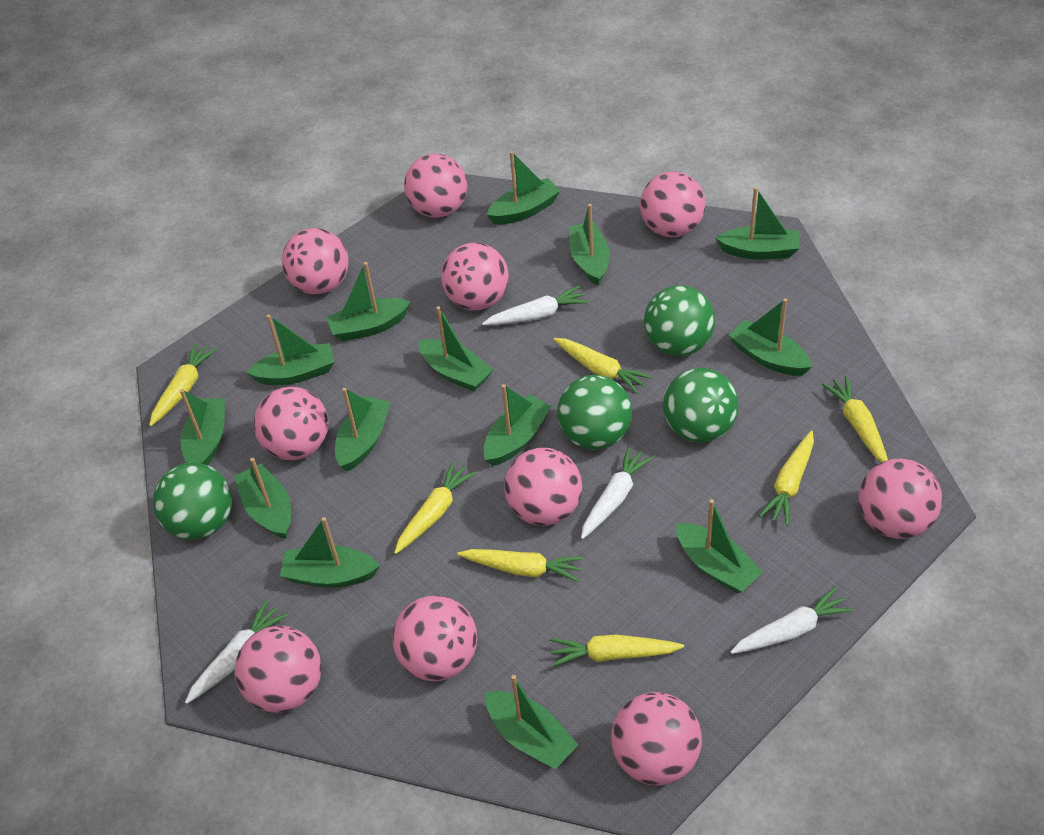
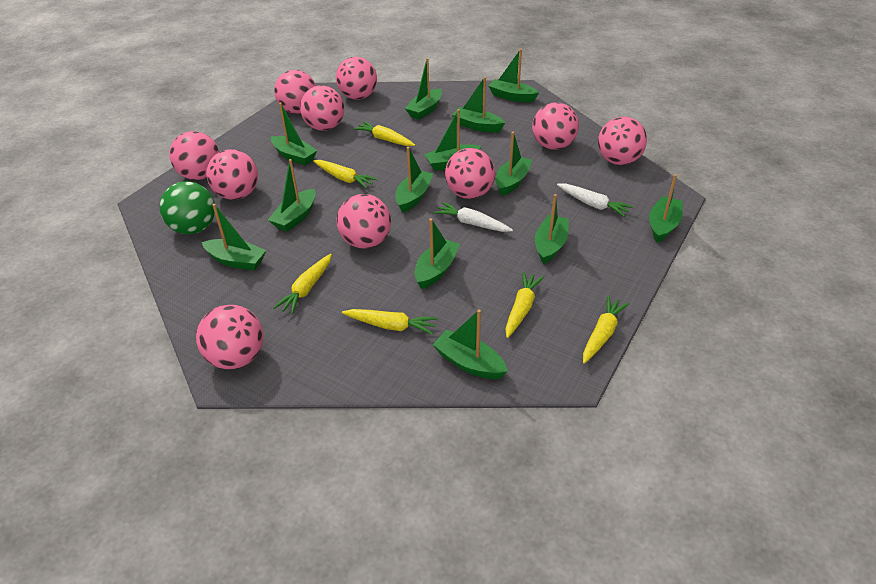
green ball: [153,463,232,540] [557,375,632,450] [644,285,715,356] [663,368,739,443] = 4 -> [159,181,215,234] = 1
green boat: [180,389,225,465] [234,458,291,539] [246,314,334,385] [280,517,380,588] [326,262,411,341] [335,388,391,472] [418,306,493,392] [484,384,552,466] [486,675,578,769] [487,151,560,225] [569,204,610,286] [676,499,763,593] [715,187,800,260] [729,299,812,376] = 14 -> [202,204,266,270] [268,159,316,232] [271,102,318,165] [396,147,433,213] [405,58,442,120] [415,218,460,289] [424,109,481,171] [432,309,508,379] [452,77,505,132] [488,49,539,102] [496,132,532,196] [535,194,569,264] [649,174,683,242] = 13
white carrot: [185,600,288,704] [482,286,589,325] [581,446,654,539] [730,586,854,654] = 4 -> [434,202,513,232] [557,184,633,217] = 2
yellow carrot: [149,343,217,426] [394,461,476,554] [457,549,584,583] [549,635,684,667] [553,338,652,394] [759,430,814,526] [822,376,888,463] = 7 -> [273,254,332,315] [313,160,378,189] [342,309,438,335] [353,121,415,146] [506,272,544,338] [583,296,630,364] = 6

